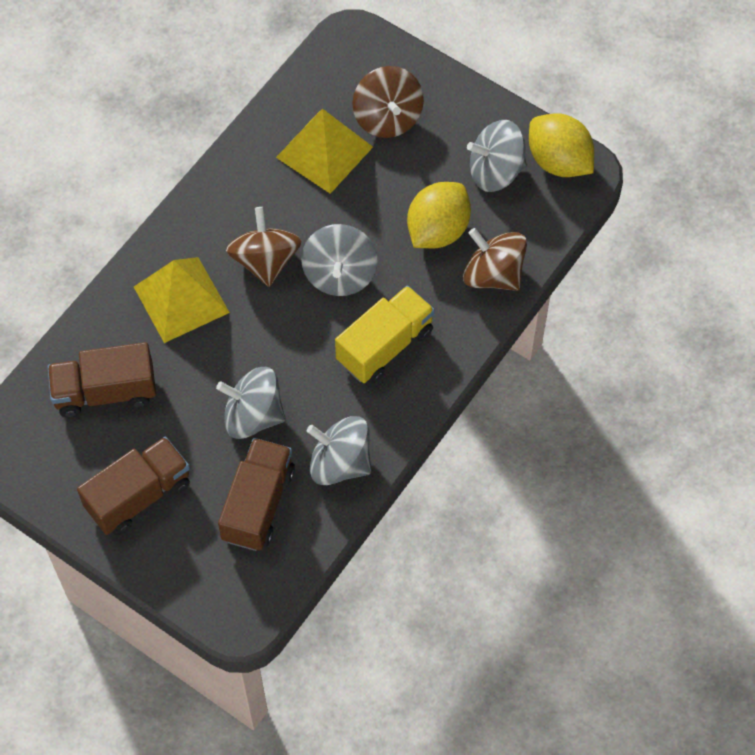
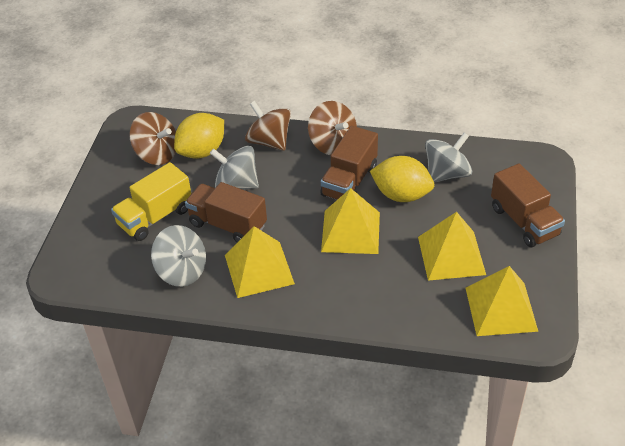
grey spinning top: [216,367,285,439] [301,224,378,296] [307,416,371,485] [467,120,527,192] = 4 -> [151,225,206,287] [210,146,259,189] [425,133,472,183] = 3
yellow pyramid: [134,257,230,343] [276,109,373,194] = 2 -> [225,226,295,298] [321,188,380,254] [418,212,486,281] [466,266,539,336] = 4

